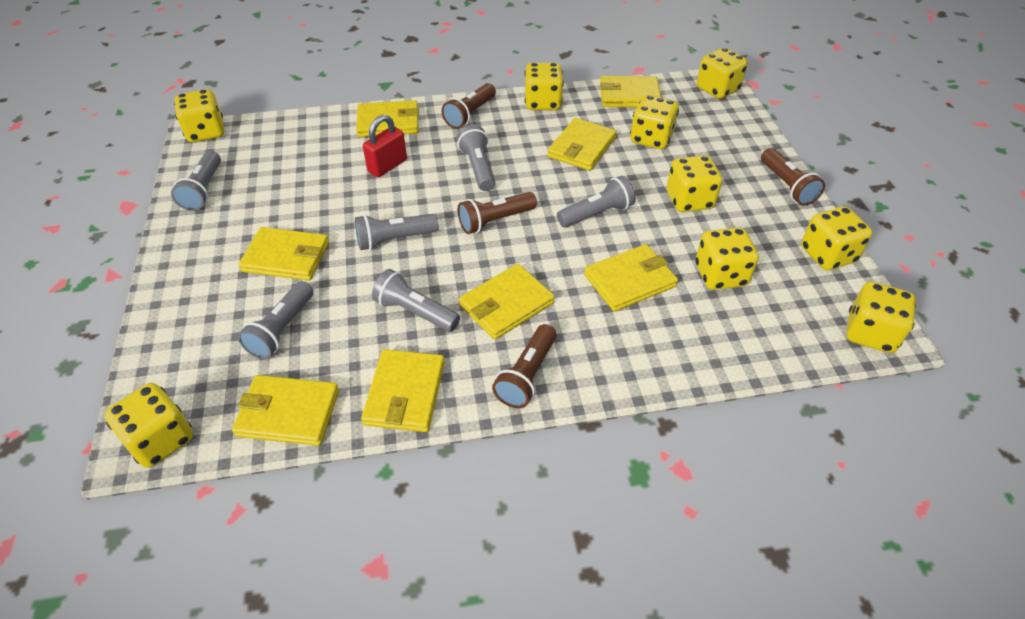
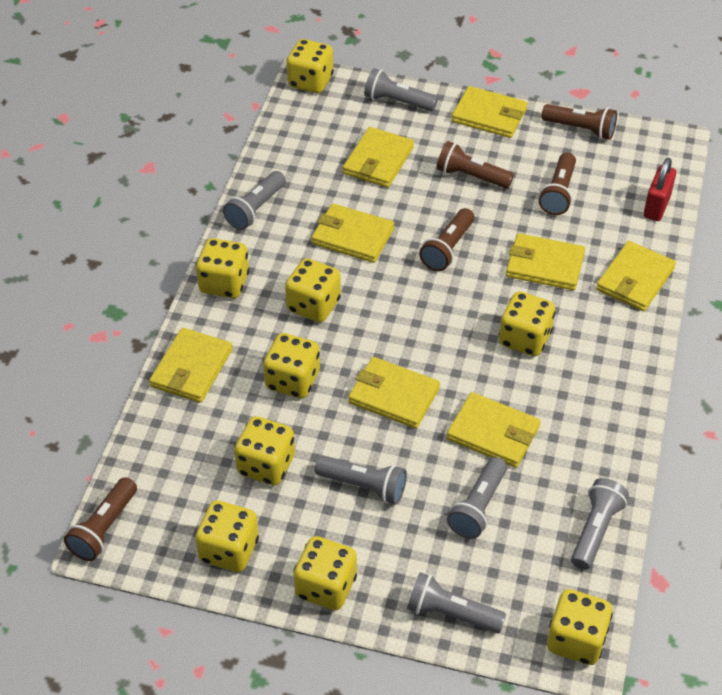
brown flashlight: [441,83,496,129] [458,192,537,234] [492,324,557,408] [761,148,825,206] = 4 -> [64,477,137,561] [419,208,474,271] [437,141,514,189] [539,153,576,215] [541,104,617,140] = 5

